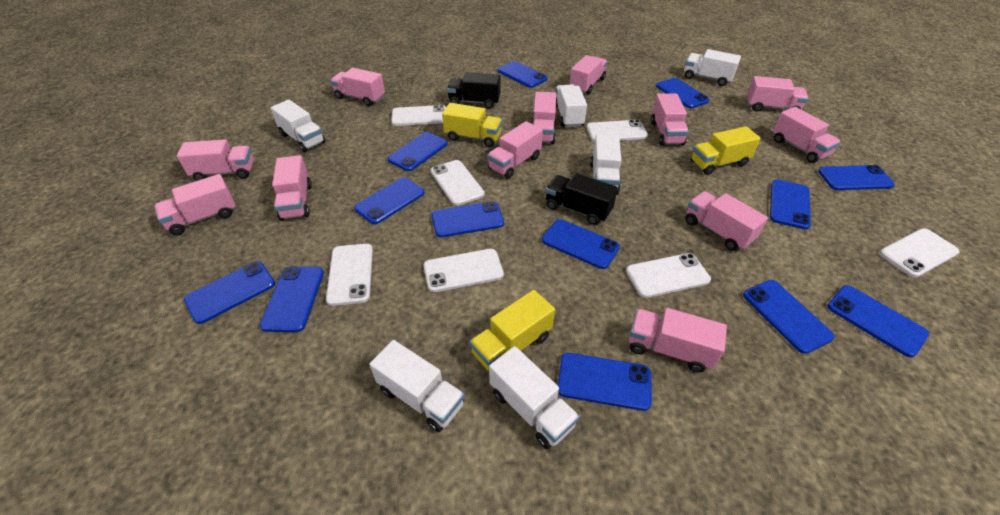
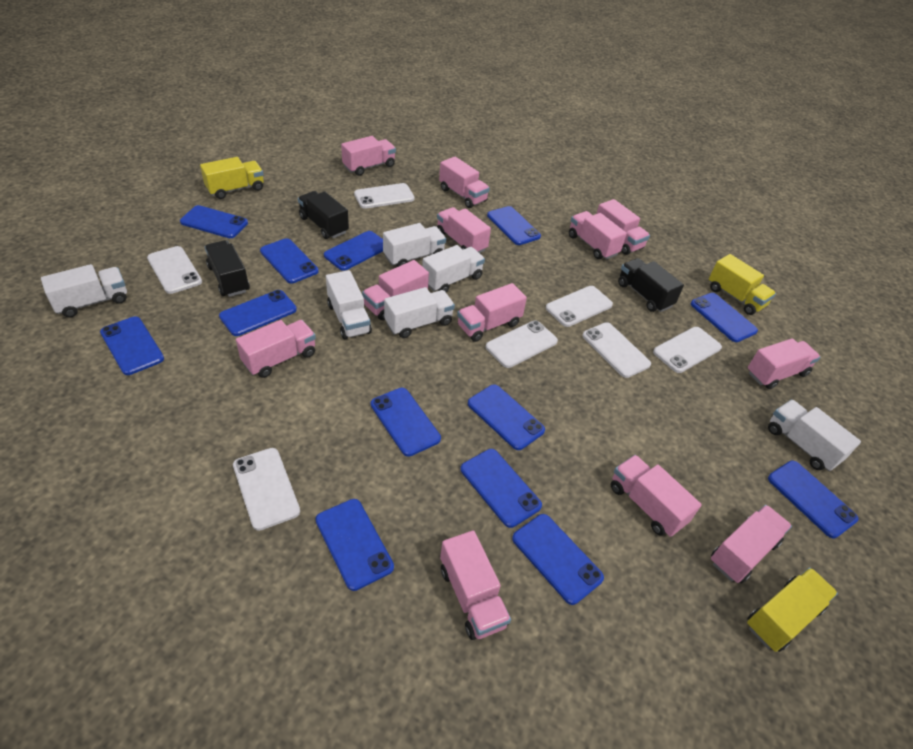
black truck: [447,72,500,109] [545,173,618,225] = 2 -> [205,240,250,297] [298,191,349,239] [618,258,684,312] = 3

